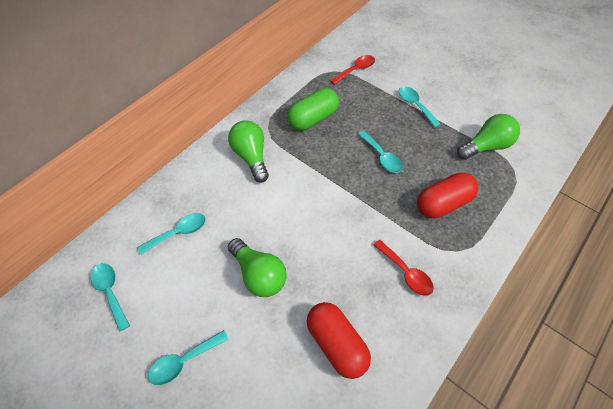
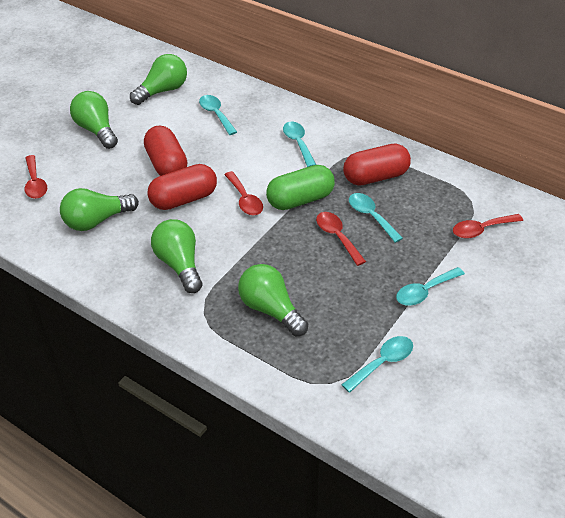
green light bulb: [228,120,269,183] [228,238,287,297] [457,114,520,160] = 3 -> [60,188,139,231] [70,91,118,149] [130,54,187,105] [151,219,202,293] [238,264,308,336] = 5
red capsule: [307,302,371,379] [417,172,478,218] = 2 -> [144,125,187,176] [147,164,217,210] [343,144,411,186] = 3
red spoon: [330,55,375,85] [373,239,434,296] = 2 -> [25,155,47,199] [224,171,263,215] [316,212,366,266] [453,214,523,238] = 4

